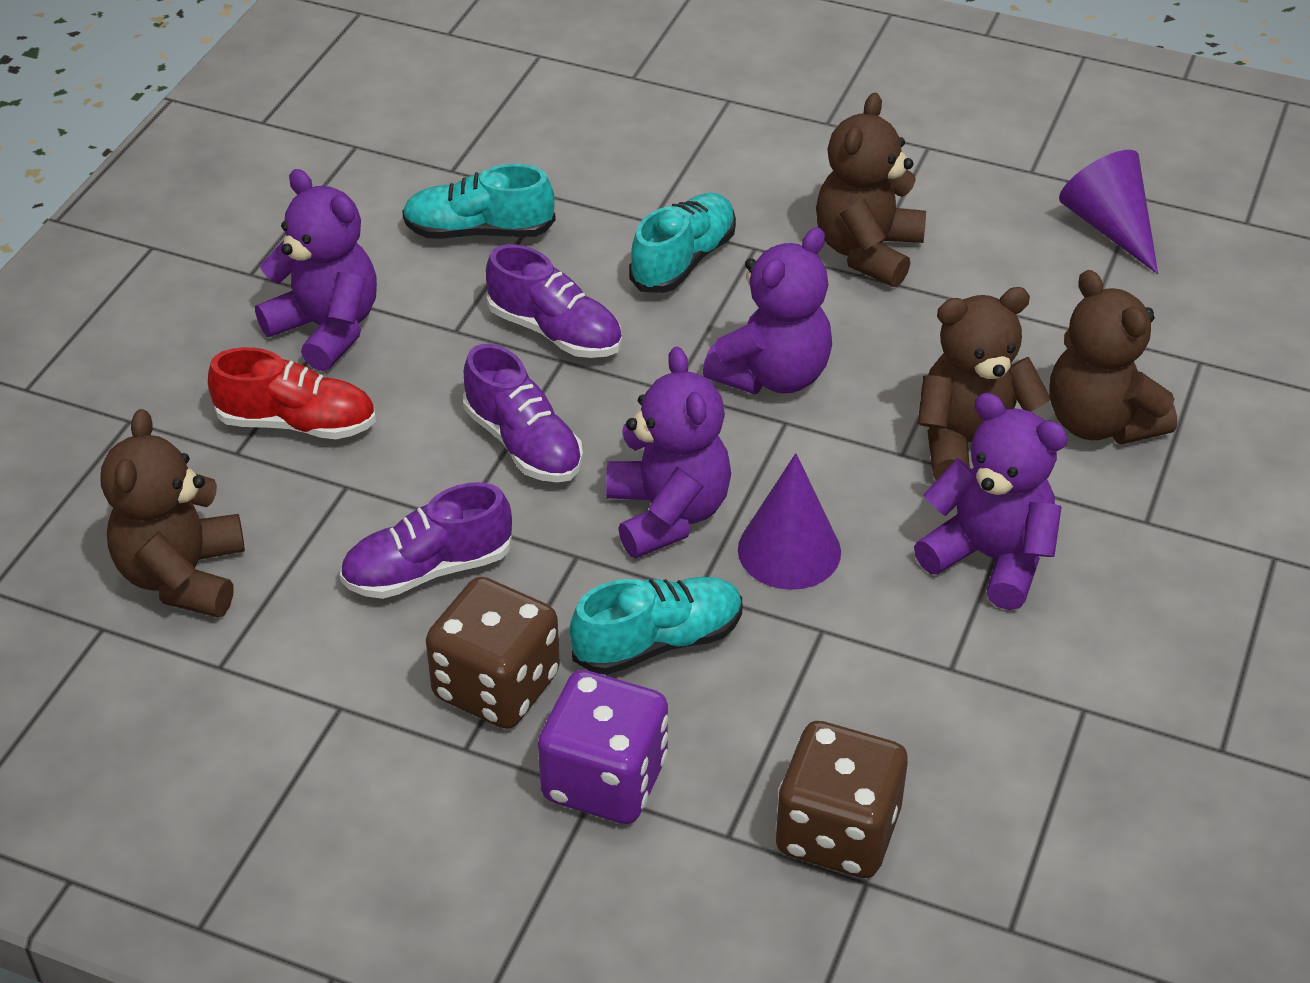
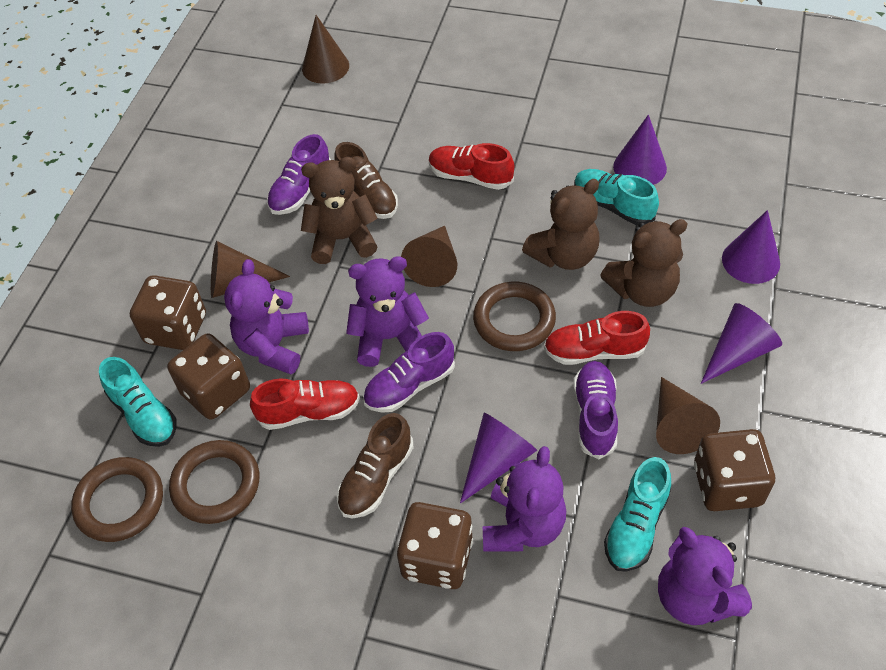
brown cone: none = 0 -> [211,241,290,298] [302,15,349,84] [401,226,457,287] [656,377,720,454] = 4
brown dice: [426,577,560,729] [775,721,908,878] = 2 -> [130,275,206,350] [167,334,250,420] [397,502,473,589] [694,429,775,511] = 4
brown ring: none = 0 -> [71,457,163,542] [169,440,259,524] [473,282,556,351] = 3
brown shoe: none = 0 -> [334,142,398,219] [337,413,414,519] = 2
brown teddy bear: [100,409,245,618] [816,93,926,287] [918,287,1051,480] [1050,270,1177,445] = 4 -> [301,157,378,264] [522,179,600,270] [600,219,687,307] = 3
purple cone: [738,453,841,590] [1059,150,1158,274] = 2 -> [460,413,537,503] [613,115,667,185] [701,303,782,384] [722,210,780,284] = 4
purple dice: [538,670,668,824] = 1 -> none = 0
red shoe: [208,347,376,439] = 1 -> [250,378,360,430] [429,143,514,190] [544,311,650,365] = 3

